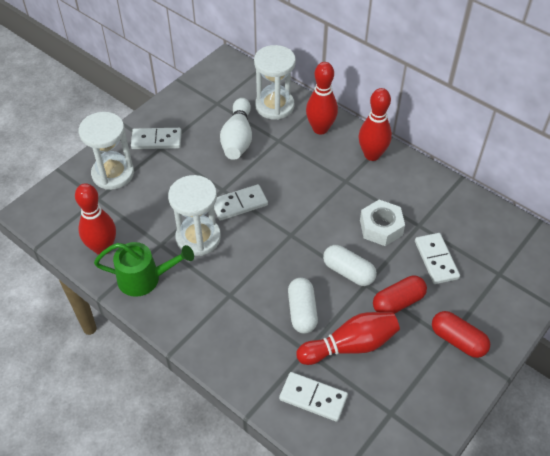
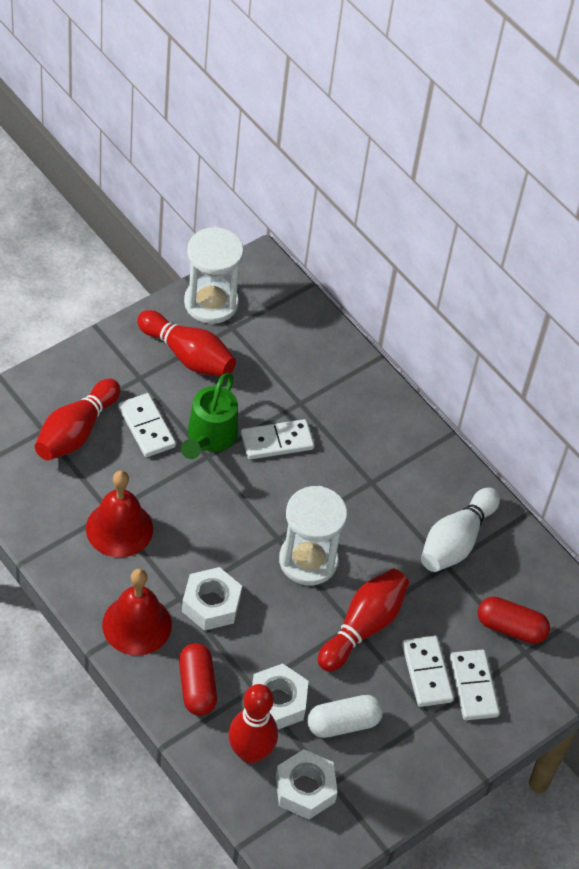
red bell: none = 0 -> [86,471,153,557] [102,569,172,656] = 2
white capsule: [288,278,318,333] [323,245,377,286] = 2 -> [307,695,383,738] = 1
white hourglass: [79,112,134,190] [168,175,221,256] [254,45,296,120] = 3 -> [184,227,244,324] [279,486,347,586] = 2
white nut: [360,200,405,246] = 1 -> [182,567,242,631] [252,663,308,729] [276,749,338,820] = 3

